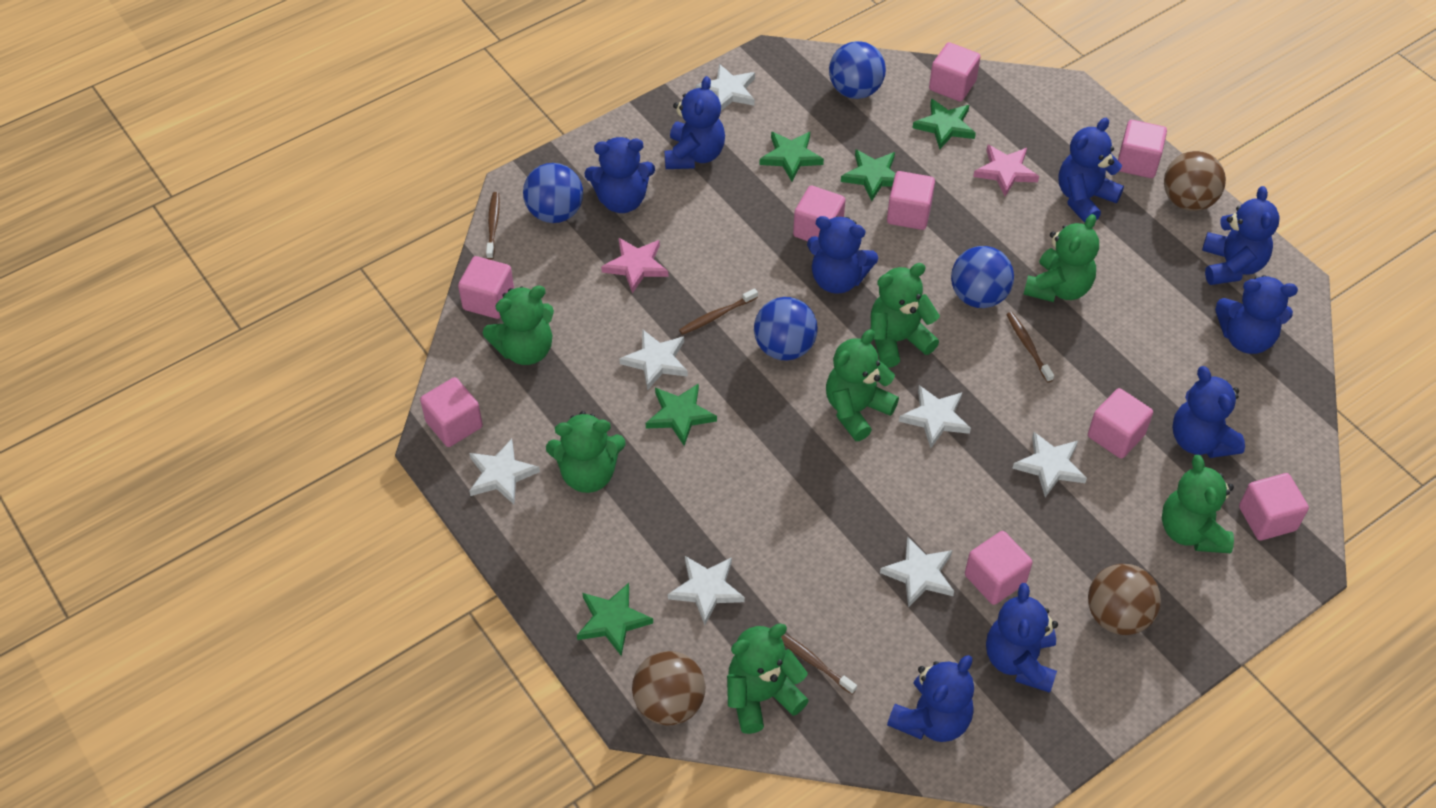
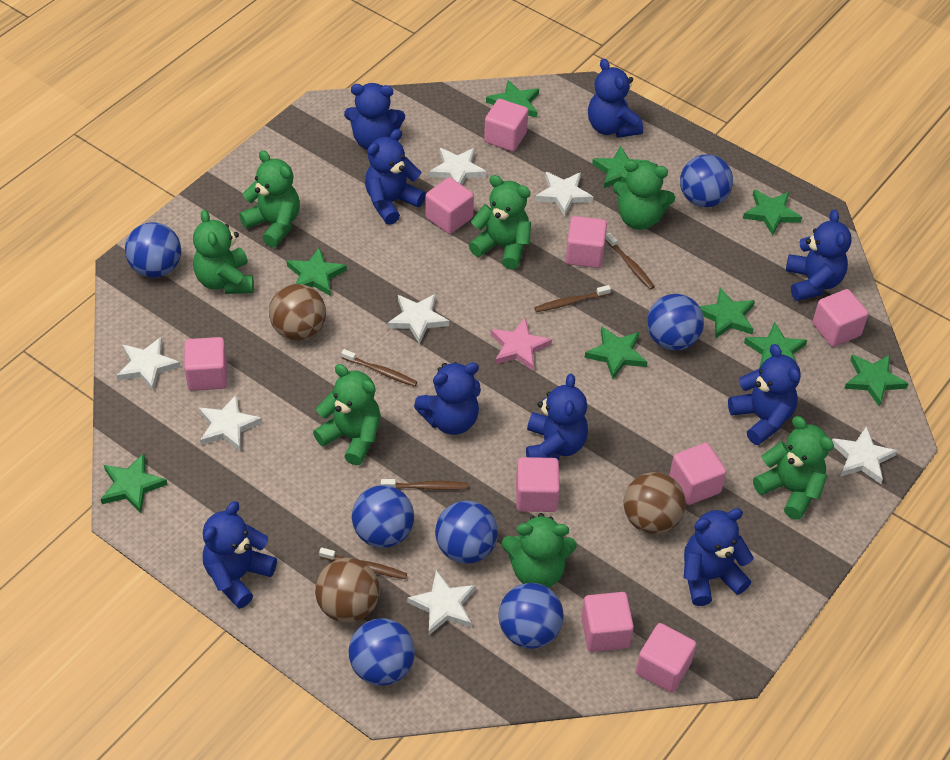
blue ball: [523,163,583,223] [754,297,818,361] [829,41,886,99] [951,246,1014,308] = 4 -> [125,222,181,278] [348,619,415,686] [352,485,414,548] [435,501,498,564] [498,583,564,649] [647,294,704,350] [680,154,733,207] = 7
brown toothbrush: [486,192,500,260] [679,288,758,335] [781,634,857,694] [1006,312,1054,383] = 4 -> [319,547,407,579] [341,349,417,387] [381,479,468,490] [534,285,611,312] [605,233,655,290] = 5
green star: [577,583,653,656] [646,383,717,446] [759,132,824,181] [841,149,896,201] [912,99,976,149] = 5 -> [100,453,168,513] [287,247,347,296] [486,80,539,118] [584,326,647,379] [592,146,648,188] [699,288,755,338] [743,190,802,236] [744,322,807,368] [844,355,909,407] = 9
pink star: [601,238,668,293] [973,145,1039,196] = 2 -> [491,318,552,371] = 1

